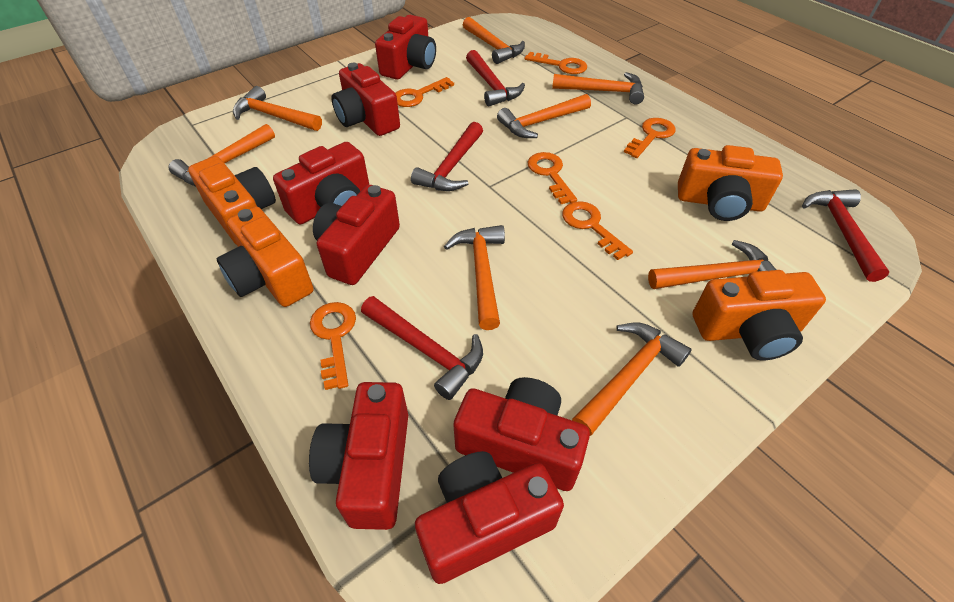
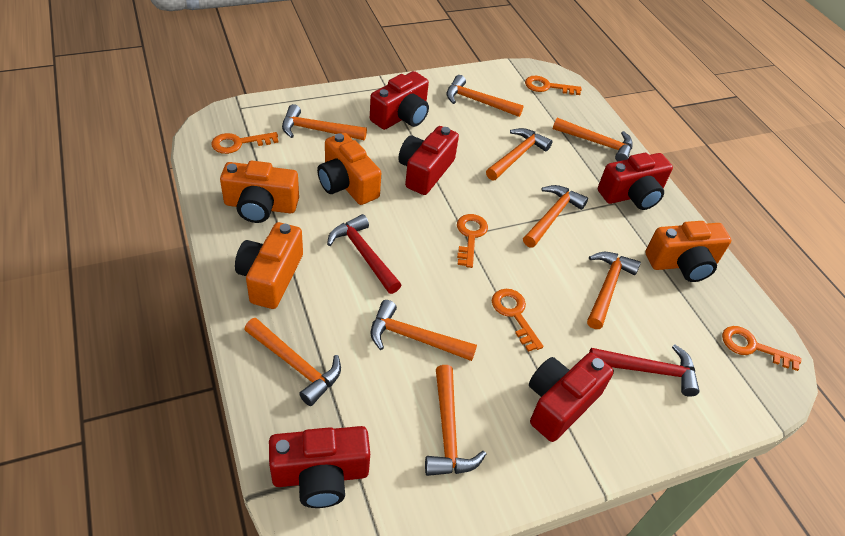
orange hammer: [169,124,275,187] [233,86,322,131] [444,225,505,330] [463,17,525,64] [497,94,591,138] [552,72,644,104] [572,323,692,436] [648,240,776,289] = 8 -> [244,318,341,406] [282,104,367,140] [371,300,477,361] [425,365,486,476] [447,75,524,117] [486,128,552,180] [523,185,588,248] [553,118,633,162] [587,252,641,329] = 9
orange key: [310,302,356,390] [395,77,454,107] [525,52,587,74] [528,152,577,204] [562,201,633,260] [624,118,676,158] = 6 -> [212,132,278,154] [457,214,488,268] [492,289,543,352] [525,76,582,95] [722,326,801,371] = 5
red camera: [273,142,369,224] [309,382,408,530] [313,185,400,285] [332,63,400,136] [375,15,436,80] [415,451,564,584] [453,377,590,491] = 7 -> [269,426,370,508] [370,71,429,130] [398,126,459,195] [529,353,614,442] [598,153,673,210] = 5
red hammer: [361,296,483,400] [411,122,483,191] [466,50,525,106] [802,189,890,282] = 4 -> [327,214,401,294] [589,345,700,397] = 2

